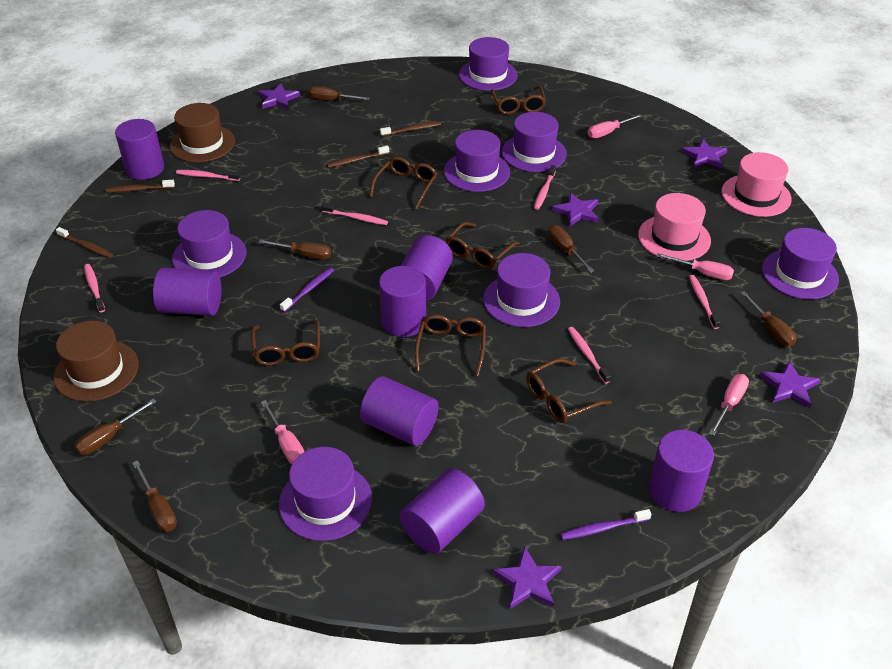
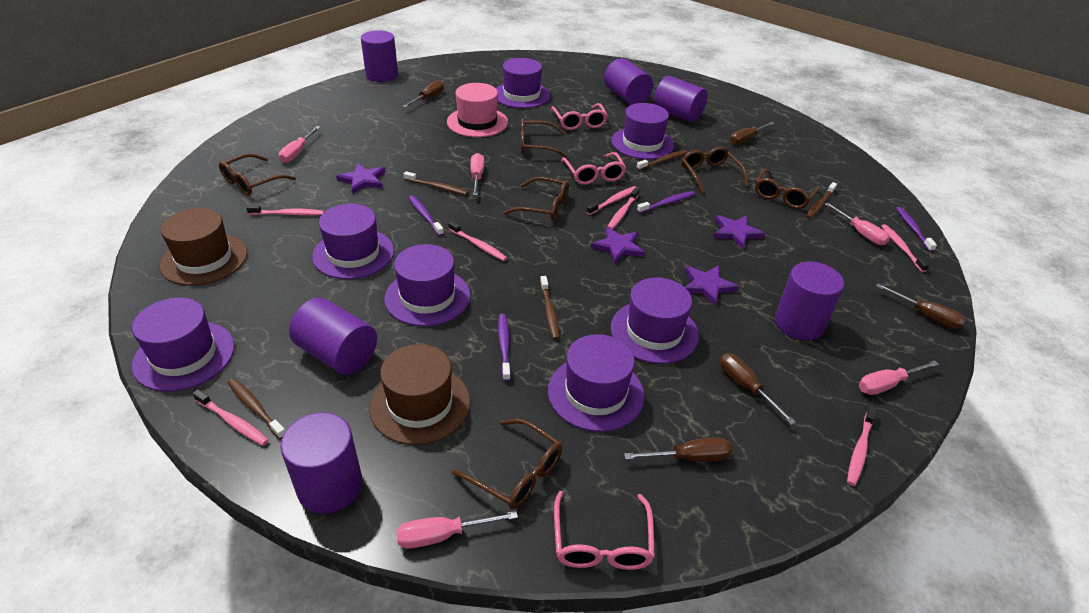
brown screwdriver: [75,399,157,455] [132,460,177,532] [258,240,331,260] [308,86,370,100] [548,225,594,273] [740,291,796,347] = 6 -> [403,80,444,108] [624,437,732,462] [720,353,796,425] [730,122,775,145] [876,284,965,329] = 5
brown toothbrush: [56,227,113,258] [106,180,175,192] [327,146,389,168] [380,122,441,136] = 4 -> [228,378,285,439] [404,171,468,195] [540,276,560,340] [636,150,688,170] [806,182,837,219] = 5
pink glasses: none = 0 -> [551,103,608,130] [554,491,655,570] [561,152,626,185] = 3
pink hat: [638,193,711,261] [722,152,792,217] = 2 -> [447,83,508,137] = 1
pink screwdriver: [261,400,304,464] [588,114,642,138] [657,253,734,280] [709,374,749,436] = 4 -> [279,126,320,163] [397,511,518,549] [470,153,484,196] [825,202,890,245] [859,360,939,395] = 5
pink toothbrush: [84,264,105,312] [176,170,240,181] [322,203,388,225] [534,165,556,210] [568,327,611,384] [689,275,720,329] = 6 -> [192,389,269,446] [246,205,324,216] [448,221,507,261] [586,186,637,215] [608,187,640,229] [847,406,877,486] [881,224,929,272] = 7
purple cylinder: [115,119,164,180] [153,268,221,316] [360,376,438,446] [379,266,426,337] [400,235,453,302] [400,468,485,554] [649,430,714,512] = 7 -> [280,412,362,514] [289,298,377,375] [361,30,398,82] [604,58,653,105] [654,76,708,122] [775,262,844,340] = 6
purple star: [258,83,300,109] [493,547,562,609] [552,193,599,227] [681,139,728,168] [760,361,820,408] = 5 -> [336,163,385,194] [591,227,645,264] [685,265,739,306] [713,215,765,249] = 4
purple toothbrush: [280,267,334,312] [560,509,652,540] = 2 -> [408,195,444,236] [498,314,511,381] [637,191,695,213] [896,207,937,252] = 4

